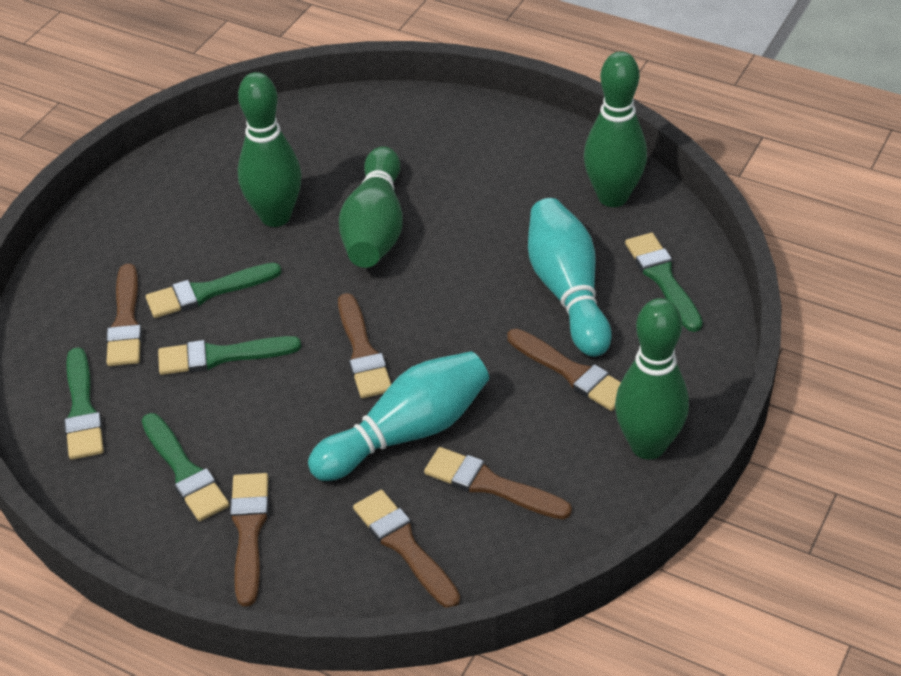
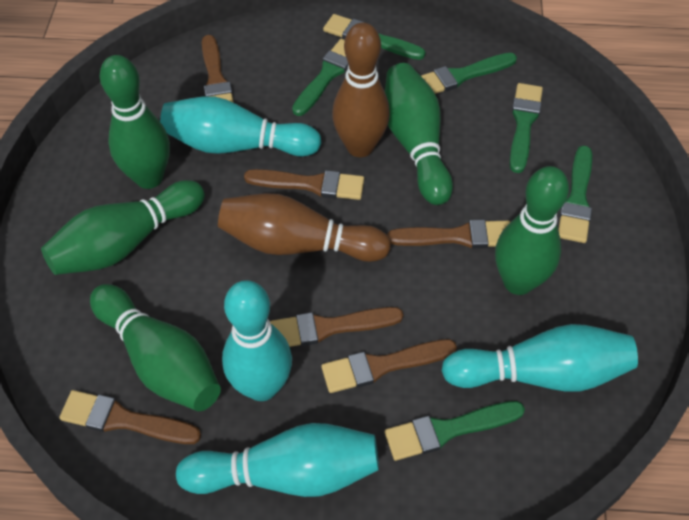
brown bowling pin: none = 0 -> [218,193,391,262] [332,23,390,157] = 2
green bowling pin: [238,72,302,227] [339,146,403,268] [584,51,647,207] [615,298,689,459] = 4 -> [41,180,205,275] [90,284,221,411] [100,55,170,189] [385,63,453,205] [495,166,569,295] = 5
green brush: [64,347,104,460] [142,413,229,521] [146,263,282,318] [158,336,301,375] [625,233,703,332] = 5 -> [292,39,349,116] [323,14,426,60] [385,401,525,461] [421,53,517,94] [510,83,543,173] [558,146,592,243] = 6
turquoise bowling pin: [308,351,489,481] [528,198,612,357] = 2 -> [160,96,322,157] [176,423,379,497] [222,280,292,401] [441,324,638,392] = 4

